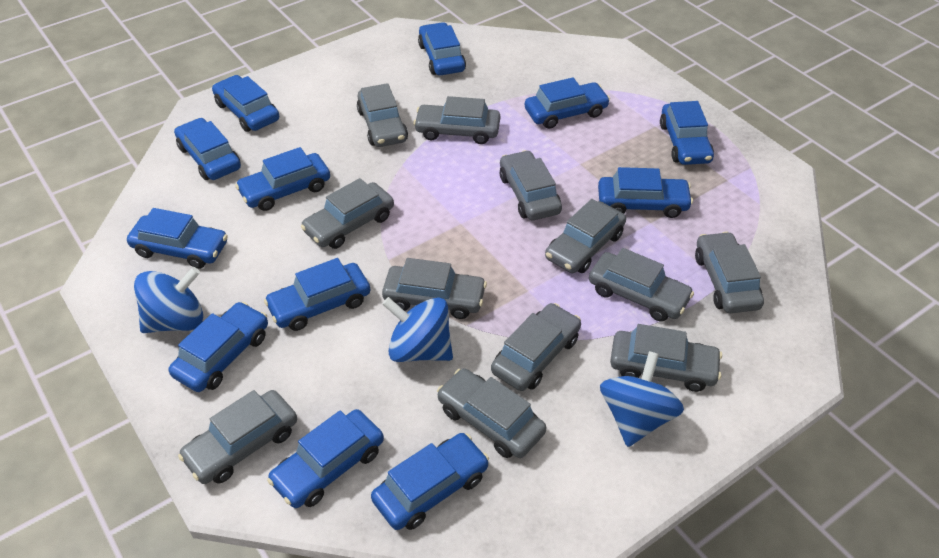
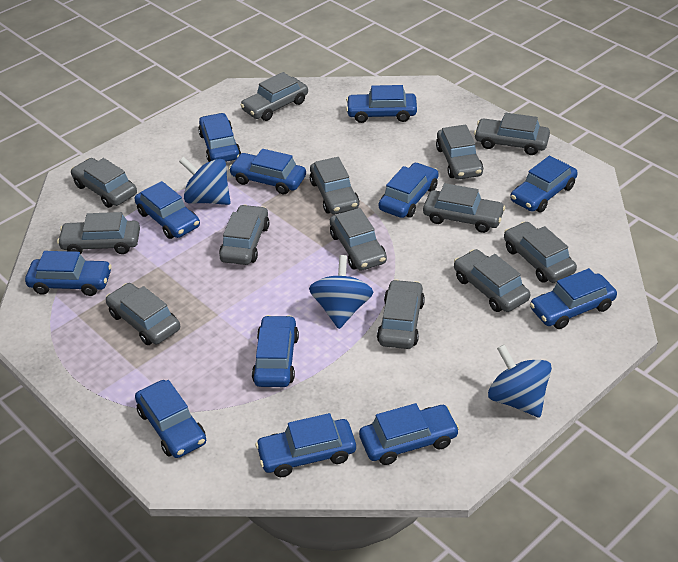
grey car: [178,390,297,484] [301,178,394,249] [357,83,408,147] [382,258,487,319] [414,96,500,144] [437,368,546,458] [491,303,581,391] [500,150,562,220] [545,199,626,273] [589,248,694,321] [610,324,722,392] [695,232,764,313] = 12 -> [57,212,140,254] [71,158,137,208] [106,283,180,345] [219,205,269,265] [240,72,308,121] [310,157,359,214] [330,208,387,271] [377,279,425,349] [423,183,505,233] [436,124,483,179] [454,249,530,312] [474,113,550,155] [504,222,577,283] = 13

